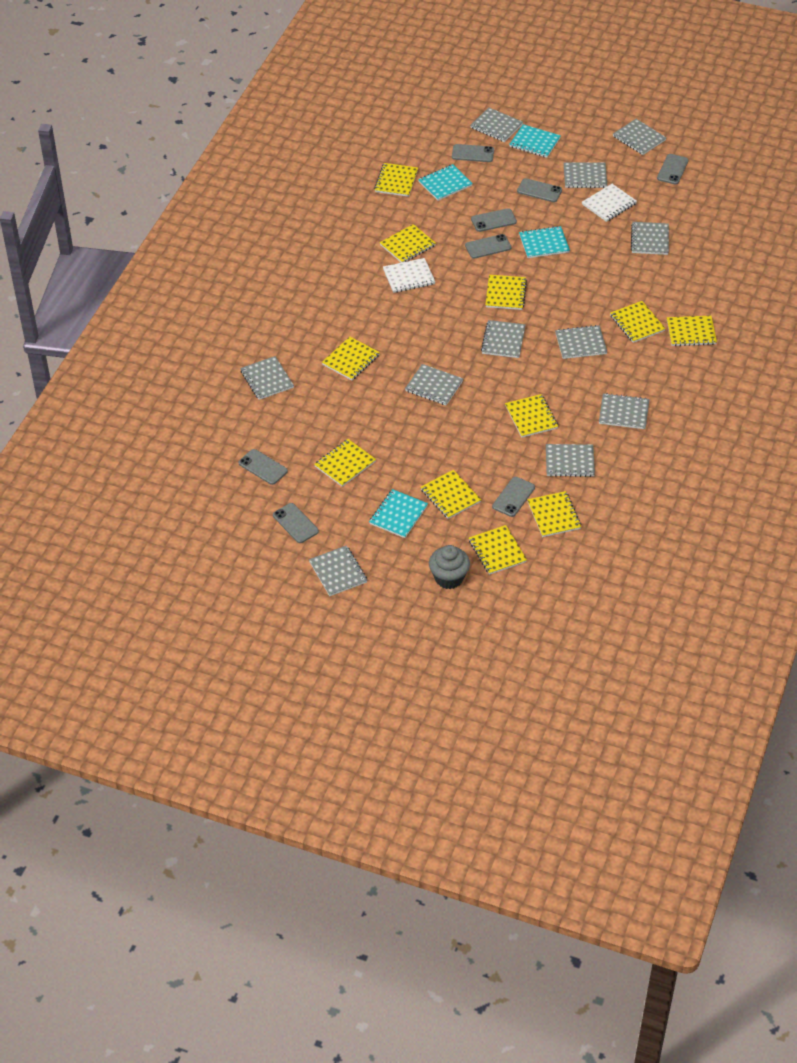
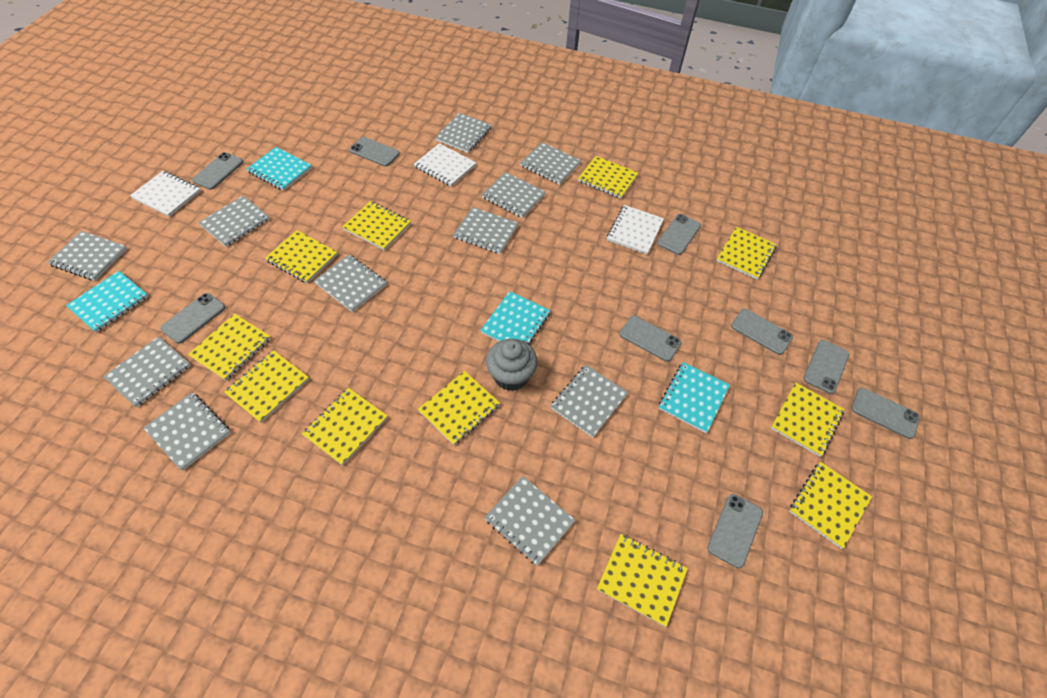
grey phone: [238,449,288,485] [273,503,319,543] [452,144,494,162] [465,234,511,259] [471,208,517,232] [492,477,535,517] [517,178,562,202] [657,154,689,185] = 8 -> [160,293,226,344] [192,152,243,190] [349,137,400,167] [620,315,682,362] [657,214,701,255] [707,494,763,568] [731,308,793,355] [803,340,849,394] [851,388,920,439] = 9
white notebook: [383,258,435,293] [582,184,637,222] = 2 -> [130,171,201,217] [414,143,476,186] [607,205,664,254] = 3

